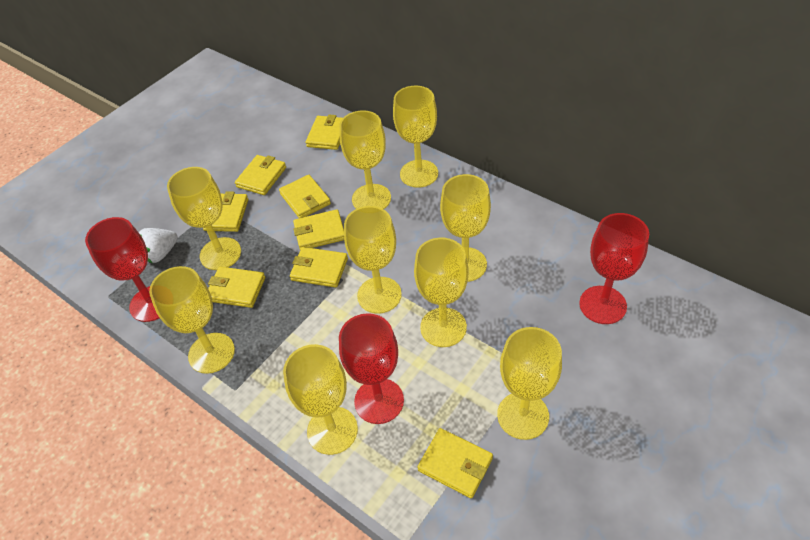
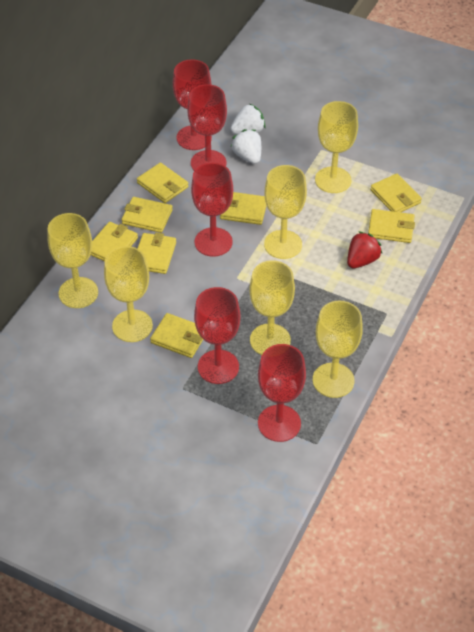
red goblet: [85,217,159,322] [339,313,404,424] [579,213,649,324] = 3 -> [173,59,212,150] [187,84,227,171] [191,163,233,257] [194,287,240,384] [258,344,306,442] = 5
red strawberry: none = 0 -> [347,231,382,268] = 1
white strawberry: [138,228,178,264] = 1 -> [230,103,265,134] [231,129,261,164] = 2
yellow goblet: [149,266,235,374] [167,167,241,270] [283,344,358,455] [340,110,391,209] [344,206,402,314] [393,86,438,188] [414,238,468,347] [440,174,491,282] [497,327,562,440] = 9 -> [47,213,98,308] [104,246,153,342] [249,260,295,355] [264,165,307,259] [313,301,363,398] [315,101,358,193] = 6

